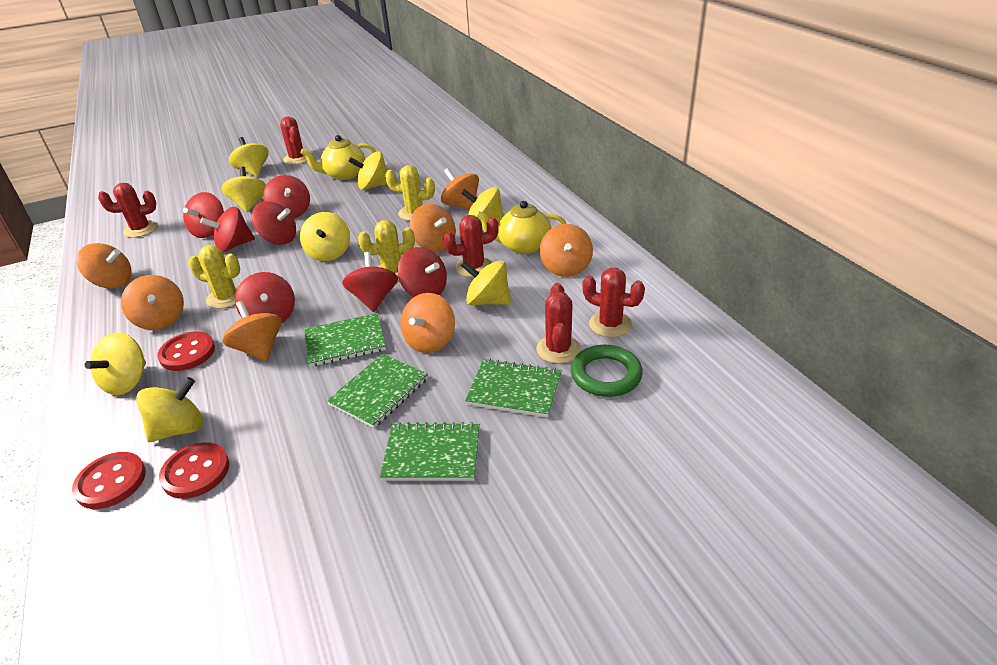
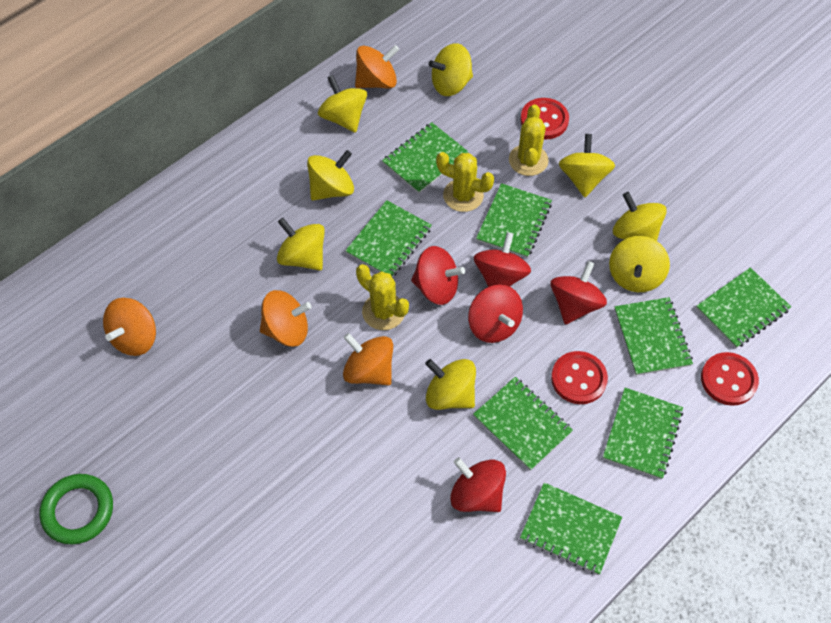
green notebook: [304,313,386,367] [327,354,428,428] [380,422,479,481] [465,359,562,418] = 4 -> [345,200,432,277] [382,122,468,194] [473,377,573,471] [476,183,552,258] [520,482,622,575] [603,388,683,479] [614,297,693,375] [696,267,791,348] = 8
orange spinning top: [77,243,132,289] [121,275,184,330] [222,301,282,362] [400,293,455,353] [410,204,456,252] [441,168,479,210] [540,224,593,277] = 7 -> [103,298,156,356] [260,290,312,347] [343,333,393,385] [355,45,399,89] = 4
red cactus: [98,183,158,238] [280,116,307,165] [443,215,499,277] [536,283,581,364] [582,268,645,337] = 5 -> none = 0
red spinning top: [183,192,224,238] [200,207,255,252] [235,272,295,324] [252,202,296,245] [263,175,310,218] [342,252,398,312] [397,247,447,297] = 7 -> [411,246,465,305] [450,457,506,512] [468,285,523,343] [474,232,531,287] [550,261,607,324] = 5
yellow teapot: [301,135,376,180] [476,201,566,254] = 2 -> none = 0

